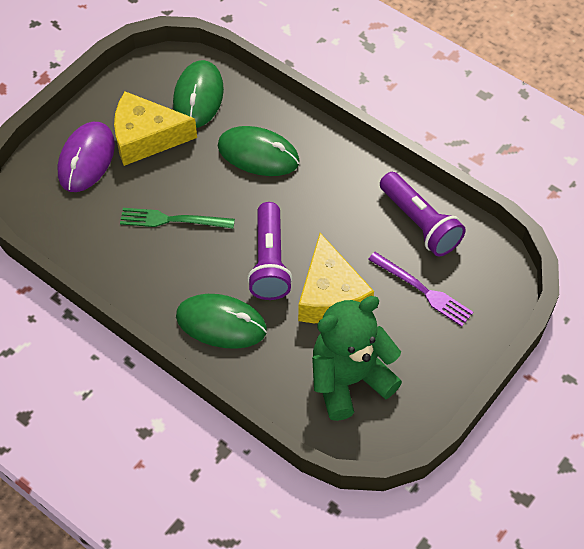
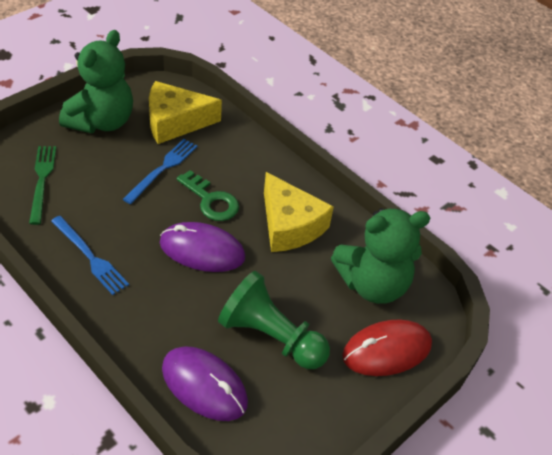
blue fork: none = 0 -> [51,216,129,295] [123,139,198,204] = 2
green key: none = 0 -> [177,170,239,221] = 1
green mouse: [173,60,224,128] [176,294,267,349] [218,126,300,176] = 3 -> none = 0
green pawn: none = 0 -> [218,271,330,369] = 1
green teddy bear: [312,296,402,421] = 1 -> [59,30,133,133] [331,208,430,304] = 2
purple flashlight: [247,202,292,300] [380,172,466,256] = 2 -> none = 0
purple fork: [368,252,473,327] = 1 -> none = 0
purple mouse: [58,122,115,192] = 1 -> [160,222,245,272] [162,347,248,421] = 2
red mouse: none = 0 -> [342,319,432,376] = 1

